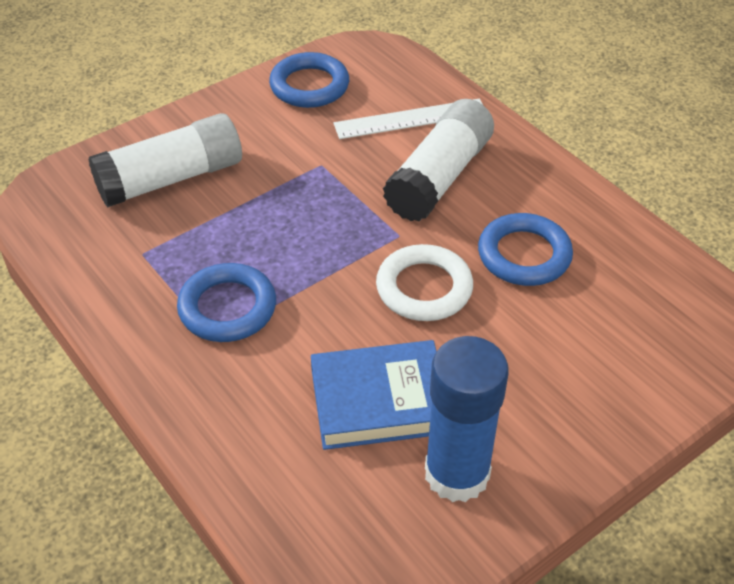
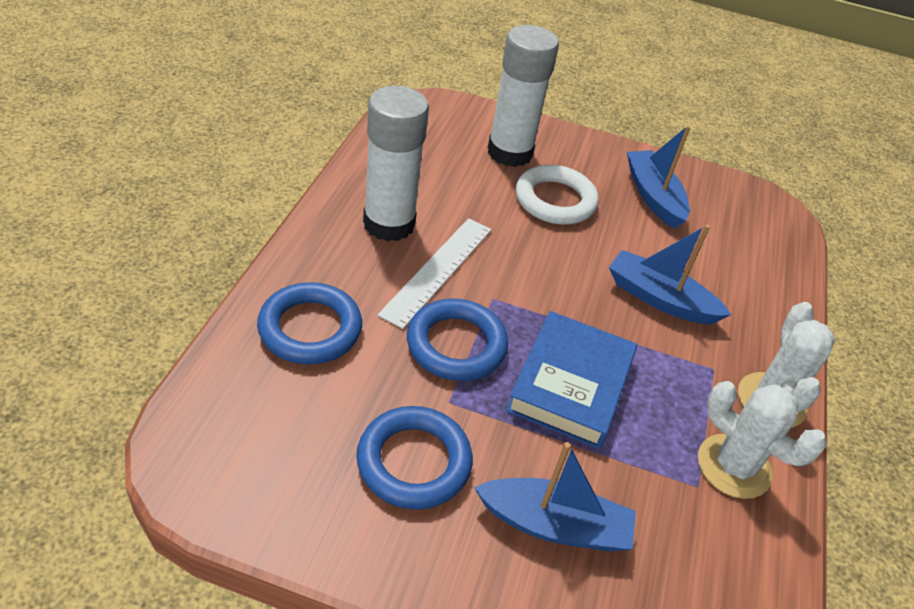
blue boat: none = 0 -> [474,442,636,552] [609,225,731,325] [627,125,691,229] = 3
blue glue stick: [425,336,509,502] = 1 -> none = 0
white cactus: none = 0 -> [698,381,827,499] [738,302,835,428] = 2

